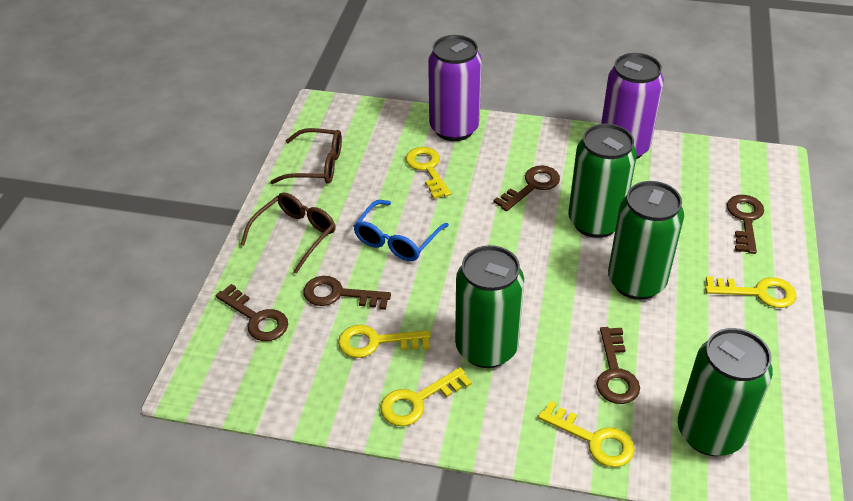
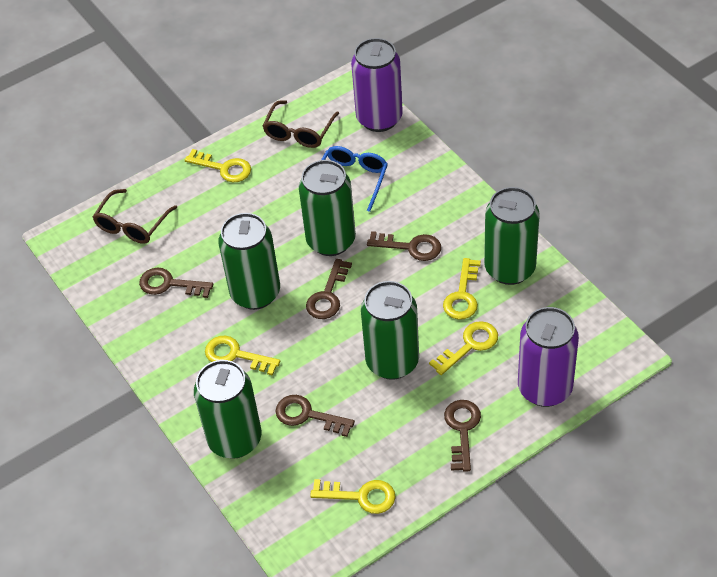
green can: [455,245,524,368] [568,124,637,238] [608,181,684,300] [678,328,773,456] = 4 -> [194,360,262,459] [218,213,280,310] [299,160,356,256] [361,281,419,380] [484,187,540,285] = 5

